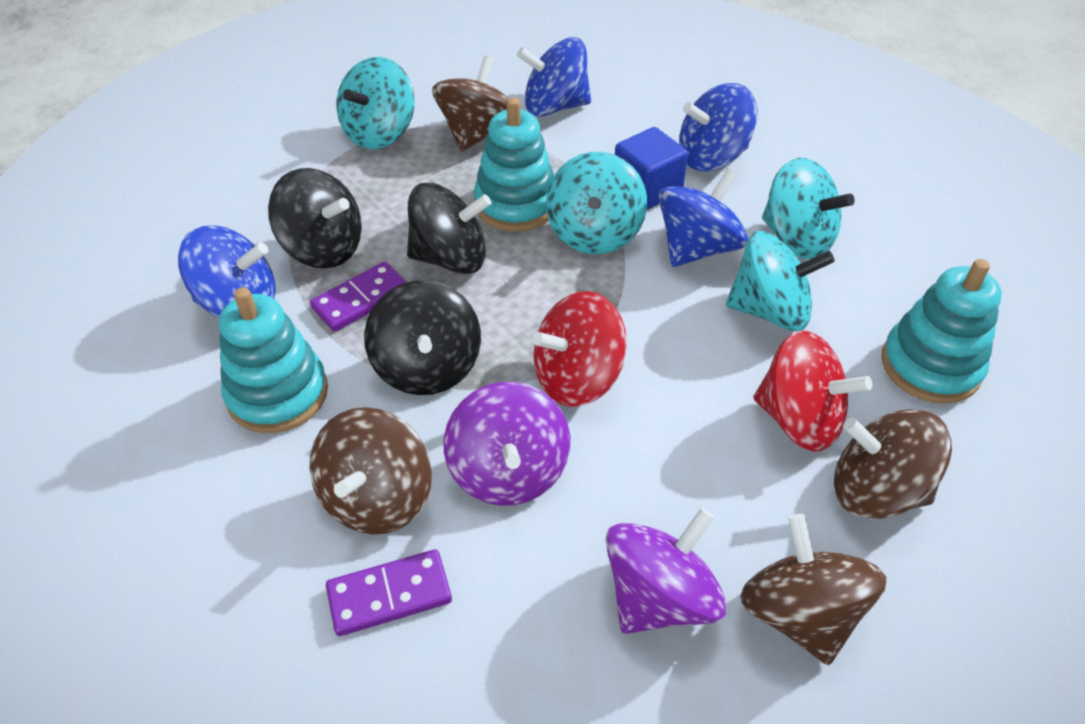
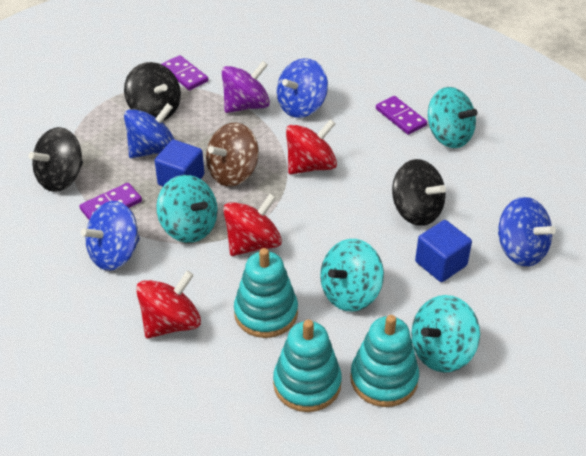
blue cube: [615,127,688,210] = 1 -> [155,140,204,186] [415,220,472,282] = 2
brown spinning top: [310,407,432,535] [432,56,509,152] [740,514,886,665] [834,409,952,519] = 4 -> [206,123,259,187] = 1
purple domino: [310,261,407,332] [326,549,452,636] = 2 -> [79,183,142,220] [161,55,208,90] [376,96,427,135] = 3
purple spinning top: [444,382,570,506] [605,508,727,634] = 2 -> [222,61,270,113] = 1
red spinning top: [532,291,627,407] [753,331,872,451] = 2 -> [136,271,201,338] [223,193,282,256] [286,119,337,174] = 3

